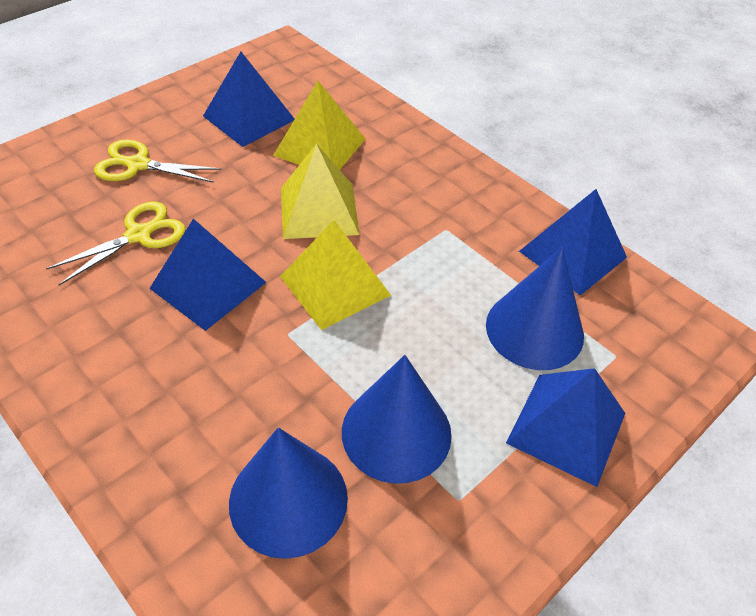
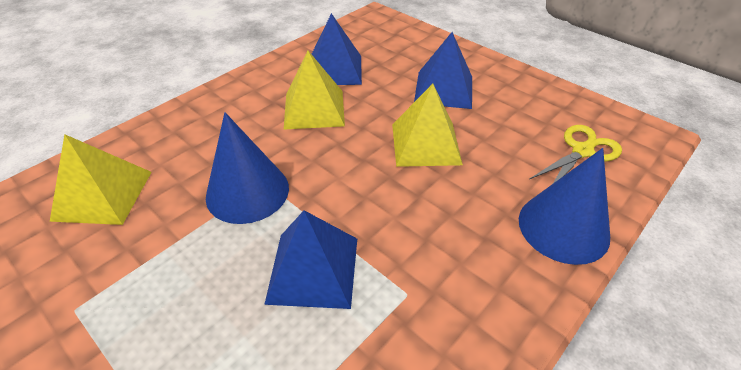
blue cone: [229,427,348,559] [342,355,452,484] [486,247,584,370] = 3 -> [206,112,289,224] [519,148,610,265] = 2
blue pyramid: [149,219,266,331] [203,52,294,147] [506,368,625,487] [519,189,627,296] = 4 -> [264,210,357,309] [312,13,362,85] [414,32,472,109] = 3
yellow scissors: [46,202,186,285] [94,139,222,183] = 2 -> [530,125,622,183] = 1

